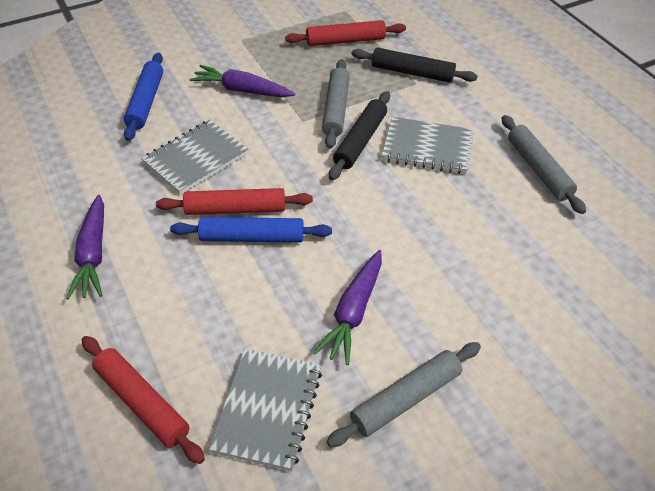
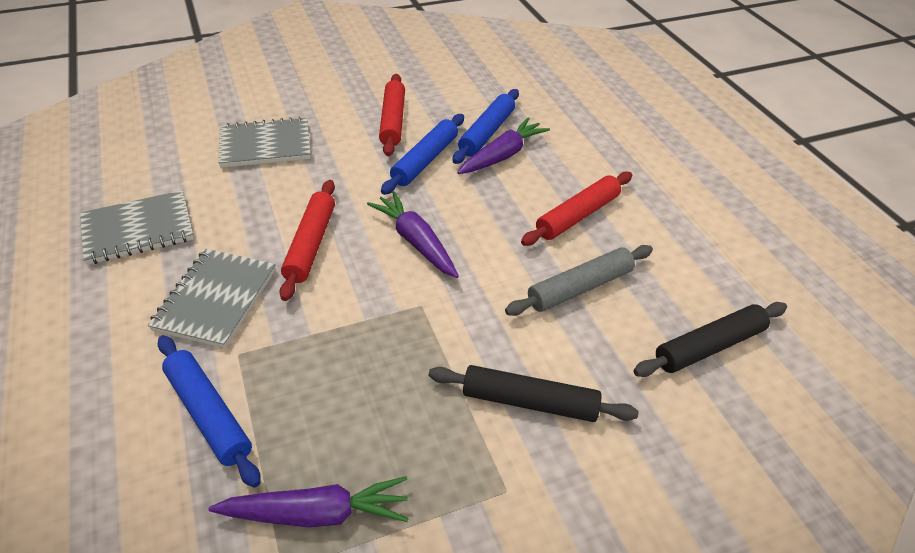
blue rolling pin: [124,53,163,141] [170,217,332,243] = 2 -> [158,335,261,488] [381,114,464,195] [452,89,519,164] = 3
grey rolling pin: [322,59,350,149] [326,342,481,447] [502,115,586,214] = 3 -> [505,245,653,316] = 1

